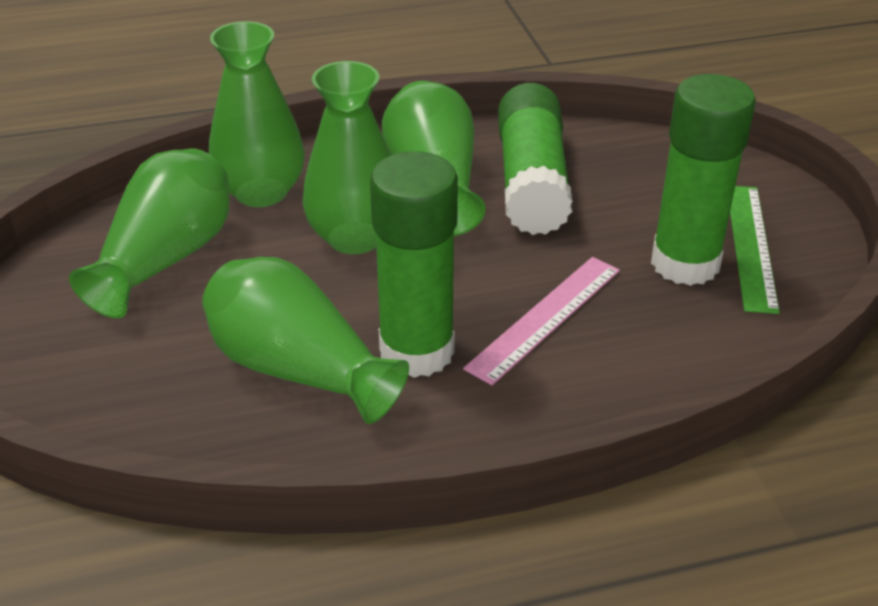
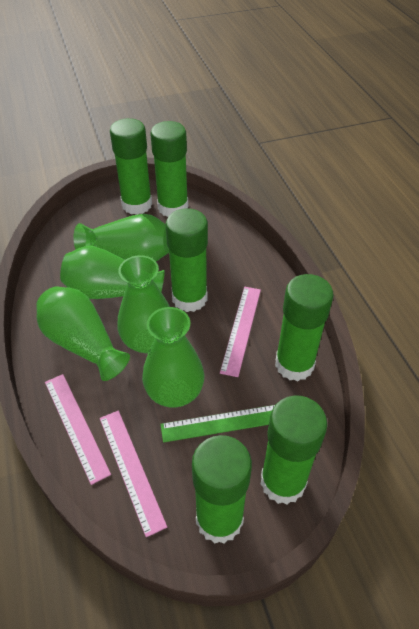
green glue stick: [370,151,458,378] [498,83,572,235] [651,74,756,286] = 3 -> [110,118,152,215] [150,121,188,217] [165,208,208,312] [192,435,252,544] [261,395,327,504] [275,274,334,381] = 6
pink ruler: [463,257,620,385] = 1 -> [45,374,111,485] [100,411,167,537] [220,287,261,377] = 3

